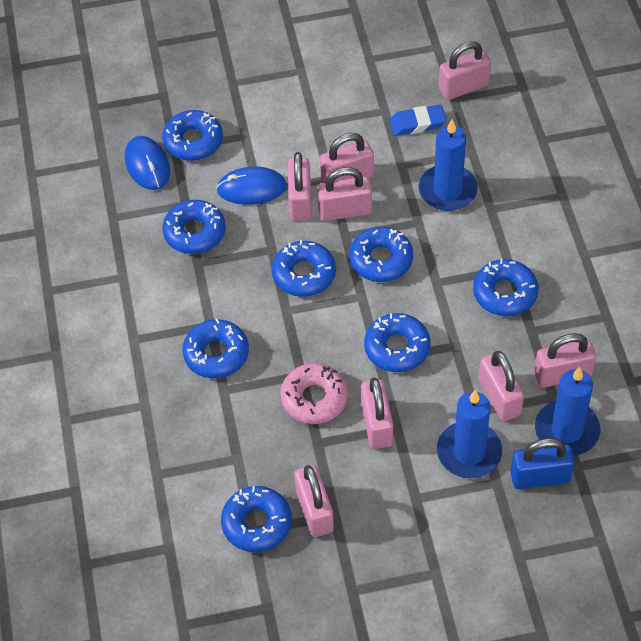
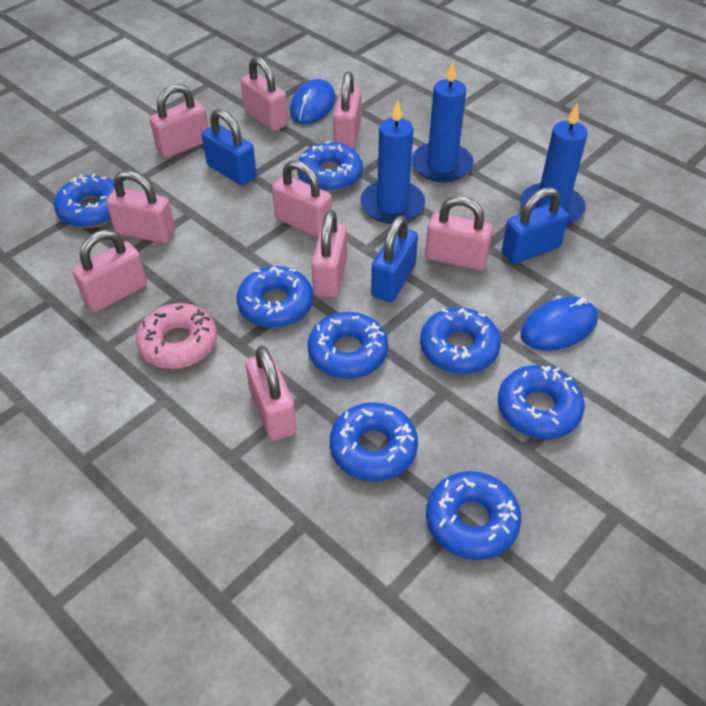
blue eraser: [390,105,446,136] = 1 -> none = 0
blue padlock: [511,438,574,489] = 1 -> [202,109,257,186] [371,215,418,302] [502,187,569,264] = 3
pink padlock: [288,152,311,221] [294,465,334,537] [317,167,372,221] [320,133,374,183] [361,378,393,449] [439,41,491,100] [479,351,524,421] [534,333,596,388] = 8 -> [72,230,147,312] [106,171,175,243] [150,84,208,158] [240,56,288,131] [245,346,297,441] [272,160,332,237] [311,210,347,298] [333,71,362,149] [425,196,493,270] = 9

